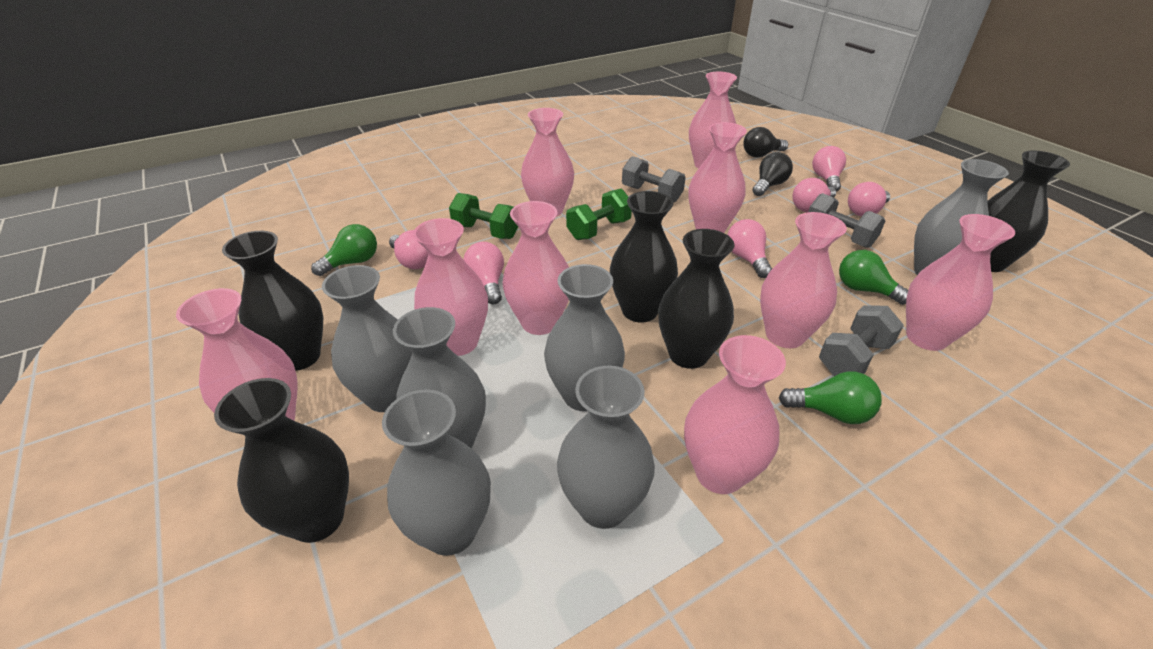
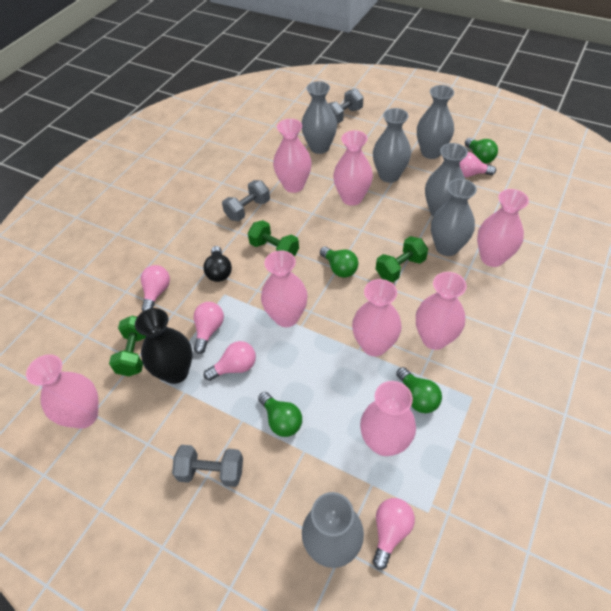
black light bulb: [743,127,788,158] [753,152,793,196] = 2 -> [203,246,232,282] = 1
black vase: [214,378,349,543] [222,231,323,371] [610,191,678,323] [658,229,735,369] [987,150,1070,272] = 5 -> [135,308,192,384] = 1
green dumbbell: [449,193,518,239] [566,189,632,240] = 2 -> [109,316,146,377] [248,220,299,257] [376,236,428,282] = 3
green light bulb: [311,224,377,276] [779,371,882,424] [839,250,908,305] = 3 -> [258,392,302,437] [320,247,358,278] [396,367,442,413] [465,138,498,164] = 4
pink light bulb: [389,230,428,269] [463,242,504,304] [727,219,772,278] [792,178,836,212] [812,146,846,192] [848,182,890,217] = 6 -> [141,265,170,311] [194,302,224,354] [204,341,256,381] [373,498,415,570] [459,152,496,177] = 5
pink vase: [176,288,297,421] [413,218,488,356] [503,201,569,335] [521,108,574,217] [684,335,786,494] [688,122,747,233] [689,72,737,169] [760,212,847,348] [906,214,1015,351] = 9 -> [26,354,99,429] [261,250,308,327] [273,119,311,193] [333,130,373,206] [352,279,402,357] [360,381,416,456] [416,272,467,350] [477,189,529,267] = 8

